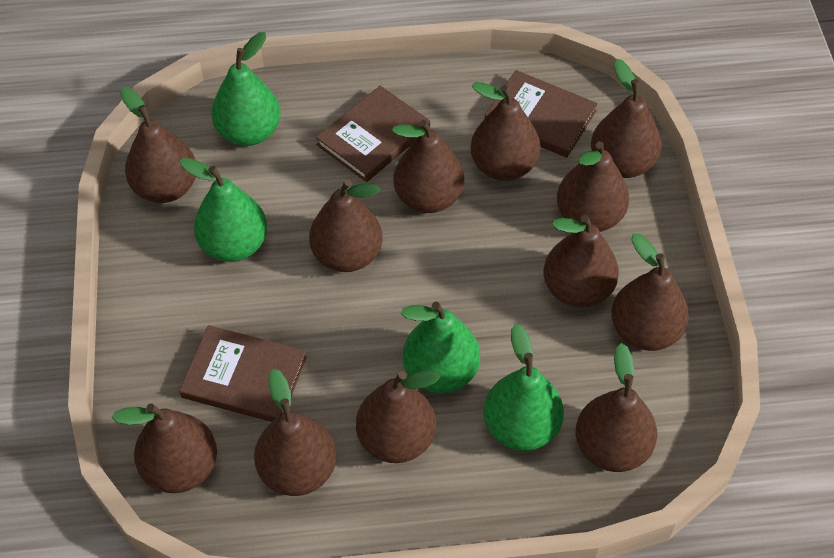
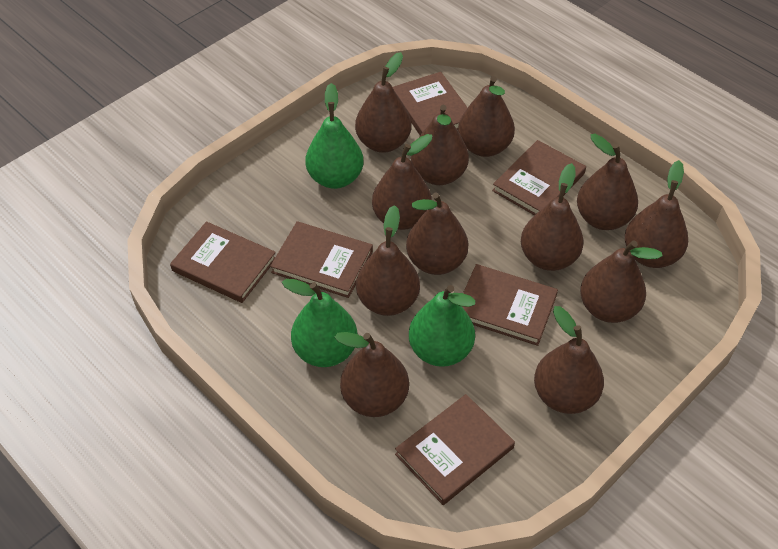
brown book: [179,325,307,422] [316,86,430,182] [485,70,598,158] = 3 -> [170,221,276,303] [270,221,373,298] [392,72,468,135] [395,394,515,505] [462,264,558,346] [492,140,586,215] = 6
green pear: [180,158,267,262] [211,32,281,146] [401,302,480,393] [483,324,564,451] = 4 -> [282,279,358,367] [305,83,363,189] [409,285,476,367] = 3

